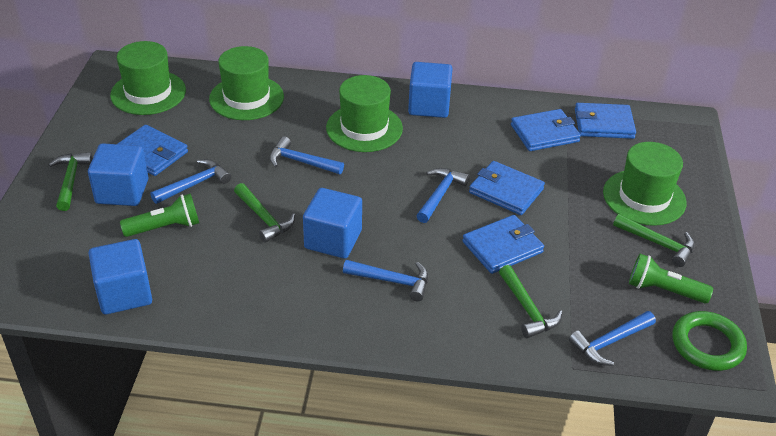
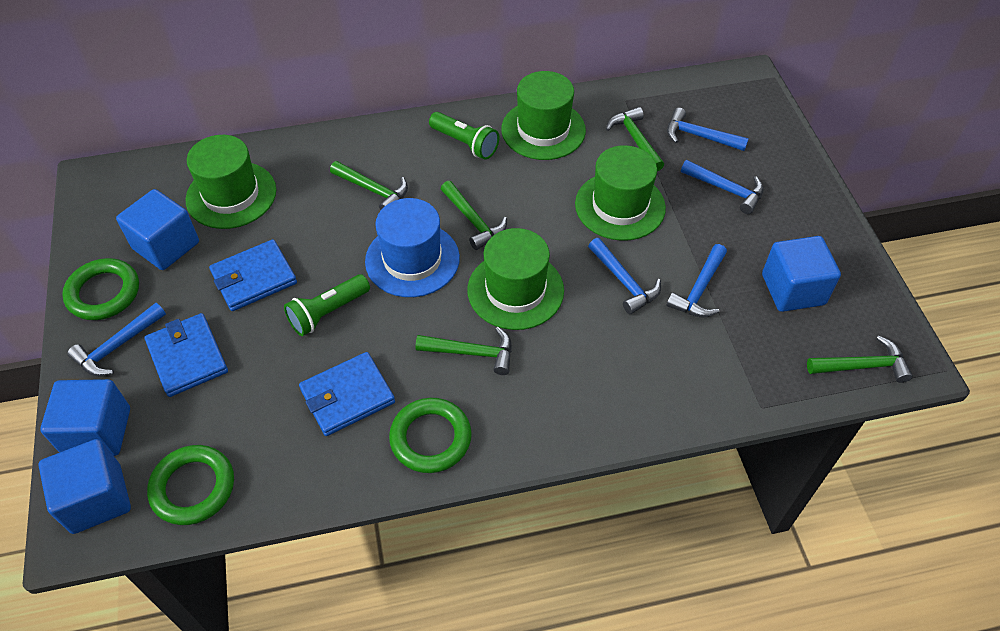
blue hat: none = 0 -> [365,198,460,297] = 1
blue wallet: [117,125,188,176] [462,215,544,274] [469,161,545,215] [511,109,581,151] [575,103,636,139] = 5 -> [145,313,228,397] [209,239,297,311] [299,352,395,436] = 3
green hammer: [48,152,93,211] [234,183,295,243] [499,265,563,338] [613,214,695,267] = 4 -> [330,161,408,210] [415,327,512,375] [441,181,507,250] [606,107,664,171] [807,335,913,383] = 5
green ring: [672,311,747,371] = 1 -> [62,258,139,320] [147,445,234,525] [389,398,472,473] = 3

